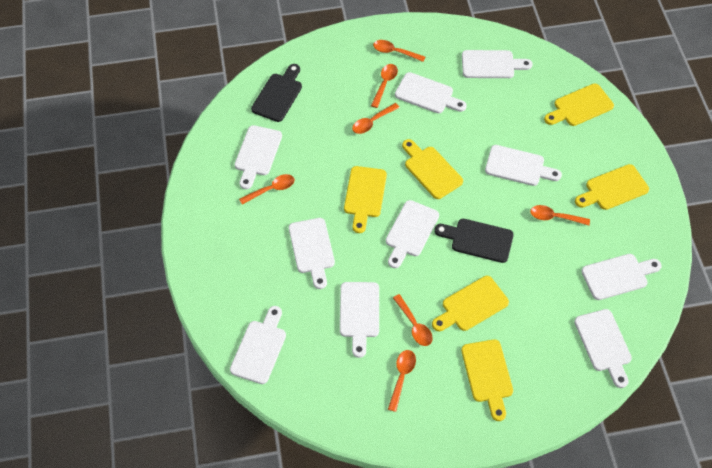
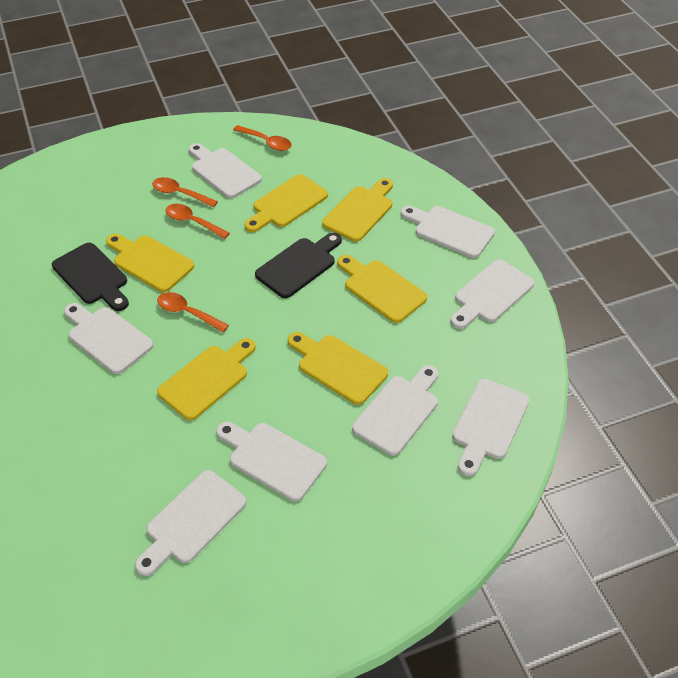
orange spoon: [239,174,295,205] [352,103,400,134] [371,64,398,108] [373,40,425,62] [388,350,416,412] [393,294,433,346] [530,205,590,226] = 7 -> [152,177,218,207] [157,292,229,332] [166,204,230,239] [233,125,292,151] = 4
white cutting board: [230,306,286,384] [235,125,282,189] [289,218,335,289] [340,282,379,358] [386,200,439,268] [395,72,467,113] [462,50,533,78] [485,145,562,186] [574,309,632,388] [581,254,662,300] = 10 -> [64,303,153,374] [135,470,246,576] [189,143,262,198] [216,422,327,501] [352,365,438,456] [401,206,495,258] [450,259,534,329] [453,379,530,476] = 8

